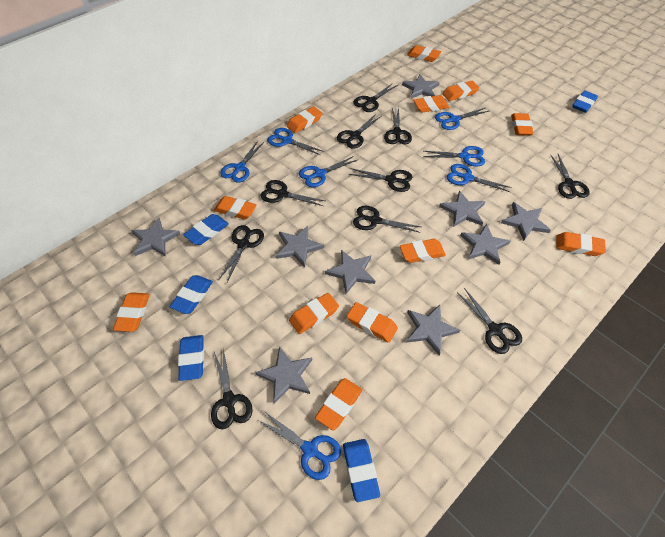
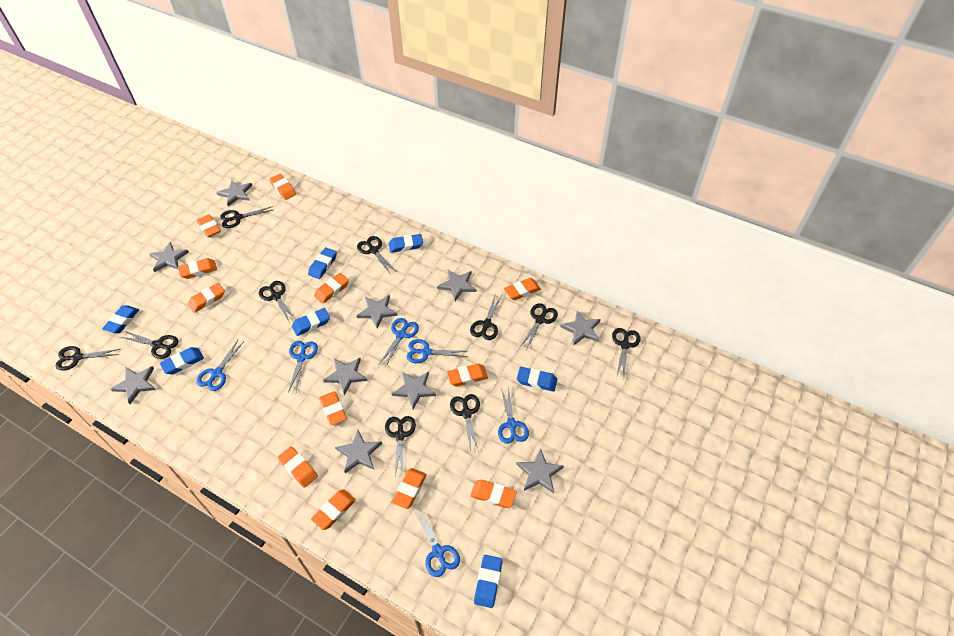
blue eraser: [170,275,213,314] [178,335,204,381] [183,214,229,245] [343,439,380,502] [572,91,598,113] = 5 -> [102,305,139,333] [160,347,204,374] [292,308,330,336] [308,248,337,279] [389,234,423,253] [474,555,502,608] [517,367,557,392] = 7
blue scissors: [220,141,264,182] [258,411,341,480] [267,128,324,155] [299,156,357,187] [423,146,485,166] [435,108,489,130] [447,164,512,192] = 7 -> [196,340,244,391] [288,341,318,393] [379,318,419,368] [407,339,467,363] [414,506,460,577] [498,386,529,444] = 6
grey star: [131,218,180,257] [255,346,312,404] [276,226,324,267] [325,250,375,294] [402,74,440,99] [406,305,460,355] [439,190,486,227] [460,224,510,265] [501,202,551,241] = 9 -> [111,366,156,404] [149,242,189,272] [216,180,252,207] [323,358,367,395] [335,430,382,473] [356,295,398,328] [392,372,436,409] [437,269,476,301] [516,448,564,493] [560,310,601,345] = 10

